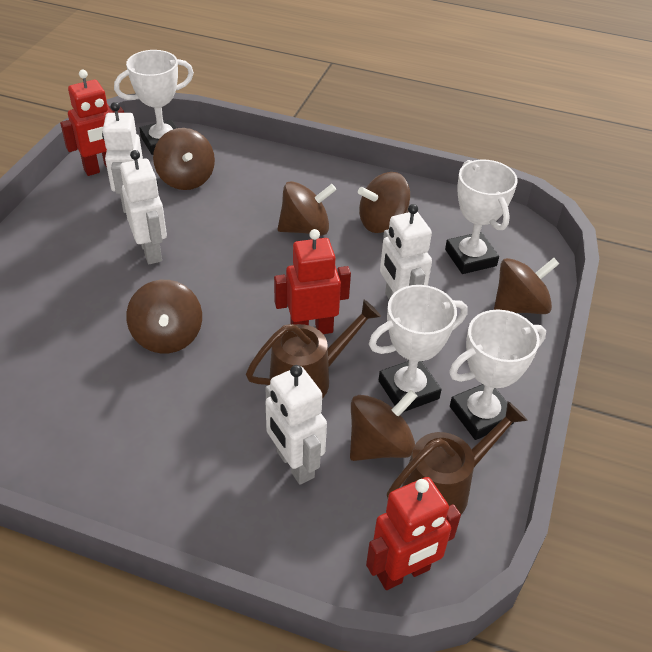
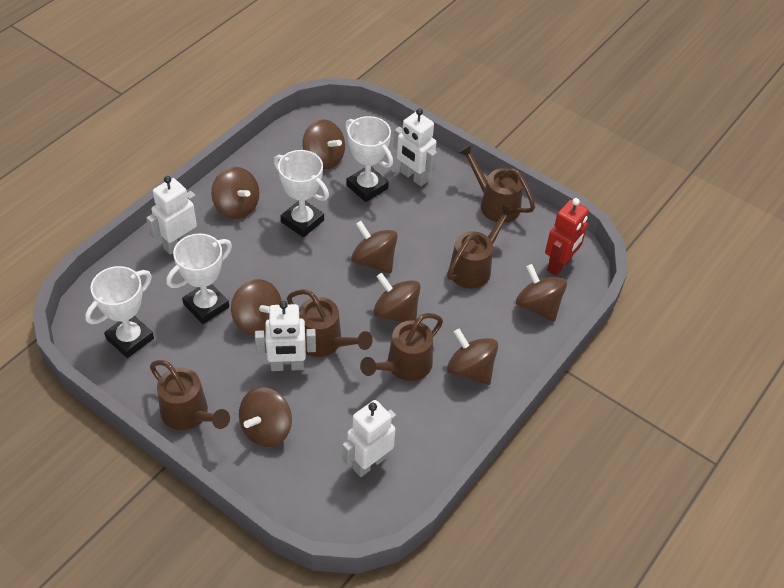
brown spinning top: [126,280,202,353] [153,128,215,190] [278,181,336,236] [350,390,418,461] [358,172,410,233] [494,258,559,314] = 6 -> [211,167,259,219] [231,279,282,336] [239,387,292,447] [303,119,345,170] [351,221,398,273] [373,273,420,322] [447,329,498,385] [516,264,567,322] = 8
brown watering can: [246,300,381,398] [387,401,528,514] = 2 -> [150,360,230,430] [287,289,373,357] [360,313,443,381] [447,204,516,288] [458,144,535,223] = 5
red robot: [60,70,124,176] [274,229,351,334] [366,477,461,590] = 3 -> [545,198,589,276] = 1

